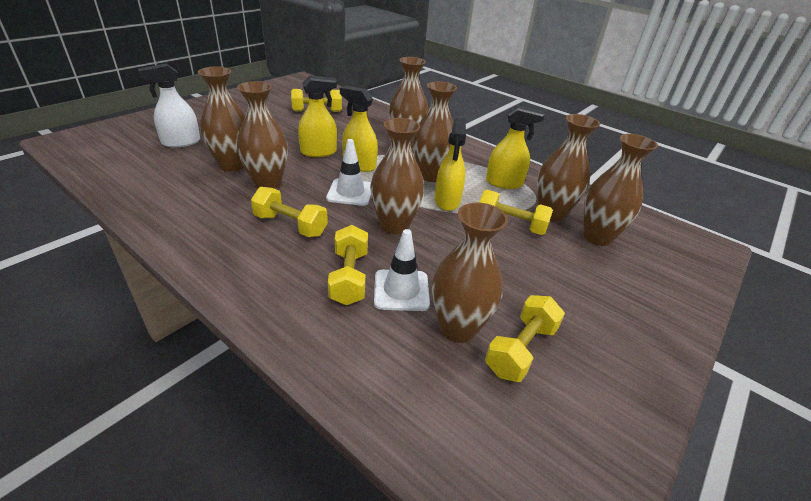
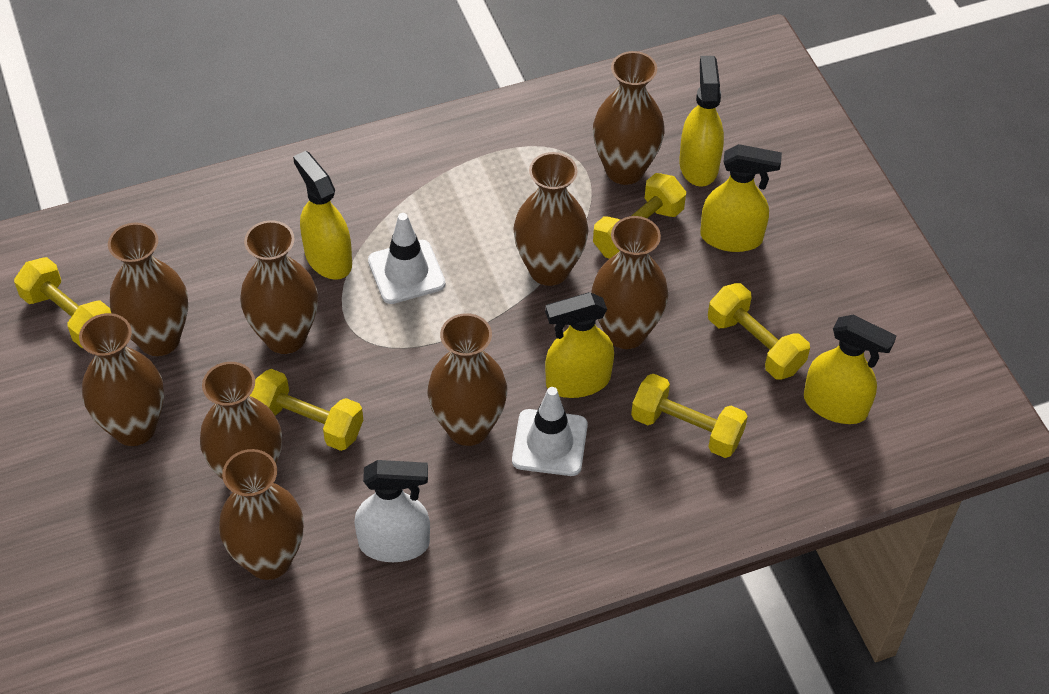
brown vase: [198,66,245,172] [237,81,288,189] [370,118,424,235] [389,57,428,148] [413,81,457,182] [432,203,508,343] [537,114,600,221] [583,134,658,246] = 8 -> [79,313,164,446] [108,222,188,356] [200,362,282,480] [219,449,304,580] [240,220,318,354] [428,313,507,446] [513,152,588,286] [591,216,668,349] [593,51,665,185] = 9
yellow spray bottle: [298,75,337,157] [340,86,378,172] [435,118,466,211] [486,105,545,189] = 4 -> [293,151,352,280] [545,292,614,398] [679,56,724,187] [700,144,782,252] [804,315,897,424] = 5

